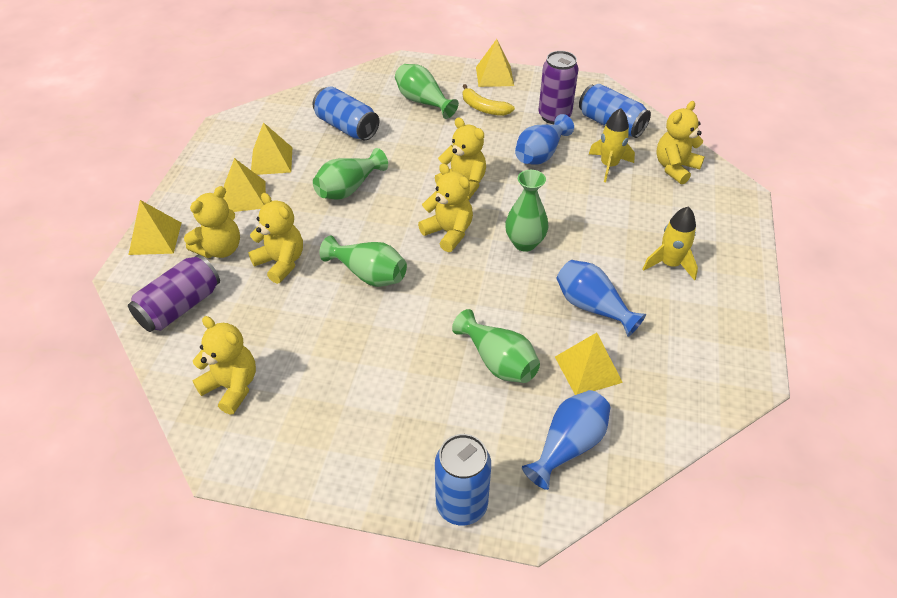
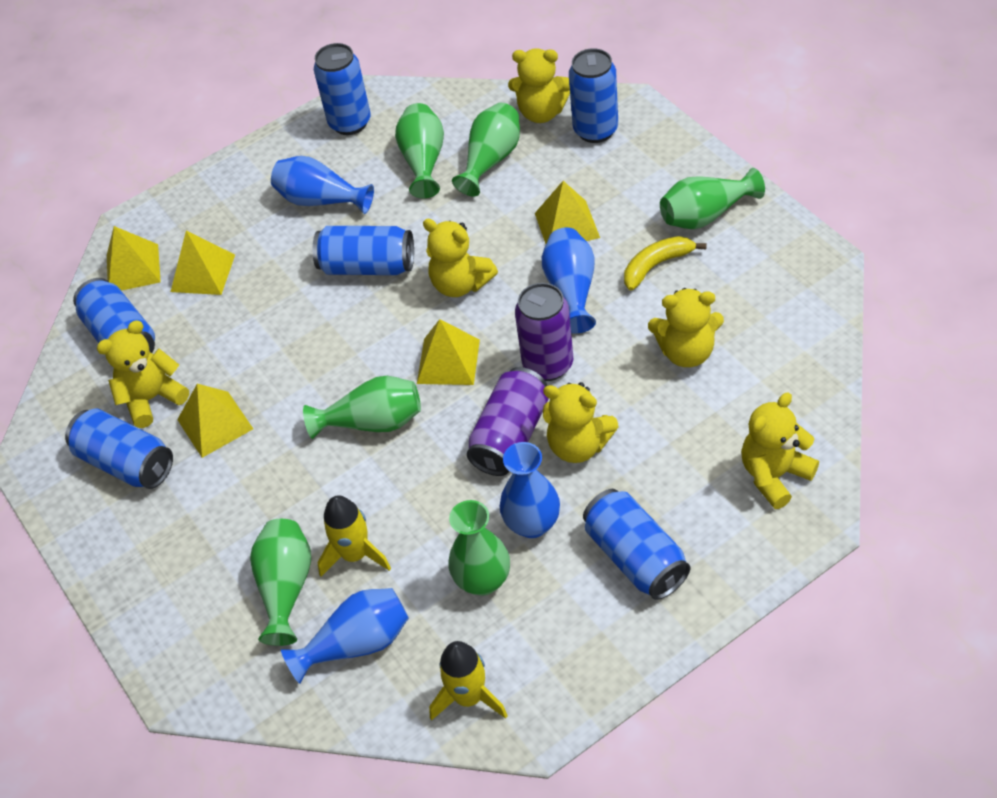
blue can: [313,87,379,141] [435,434,491,526] [579,84,651,138] = 3 -> [65,409,173,489] [73,278,155,353] [313,226,414,275] [314,43,371,135] [569,48,618,143] [583,489,690,600] = 6
blue vase: [515,114,574,165] [522,390,611,490] [556,260,646,337] = 3 -> [271,156,374,214] [281,588,409,684] [500,442,560,538] [542,227,596,334] = 4
green vase: [313,148,388,200] [319,236,407,287] [395,64,459,119] [452,309,540,383] [505,170,548,252] = 5 -> [250,519,311,646] [303,376,421,439] [395,103,444,198] [448,500,510,596] [452,103,520,197] [660,168,765,229] = 6

